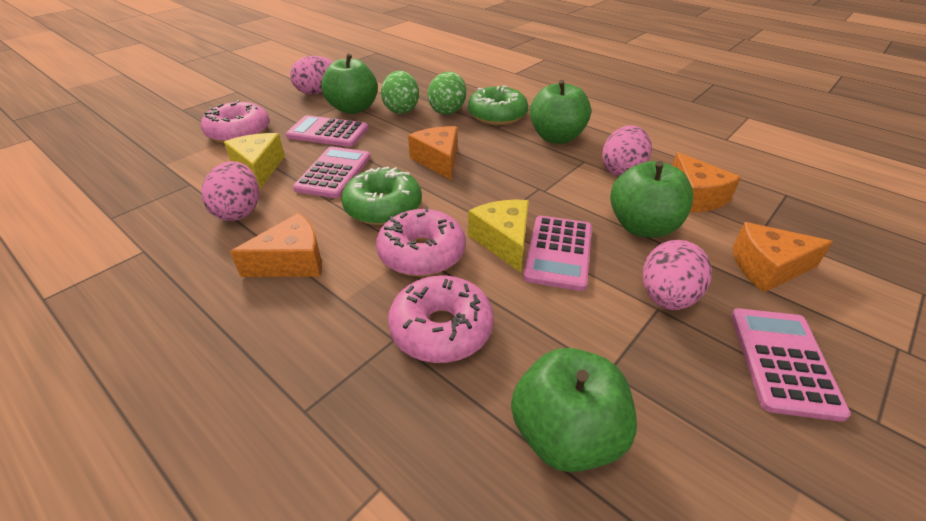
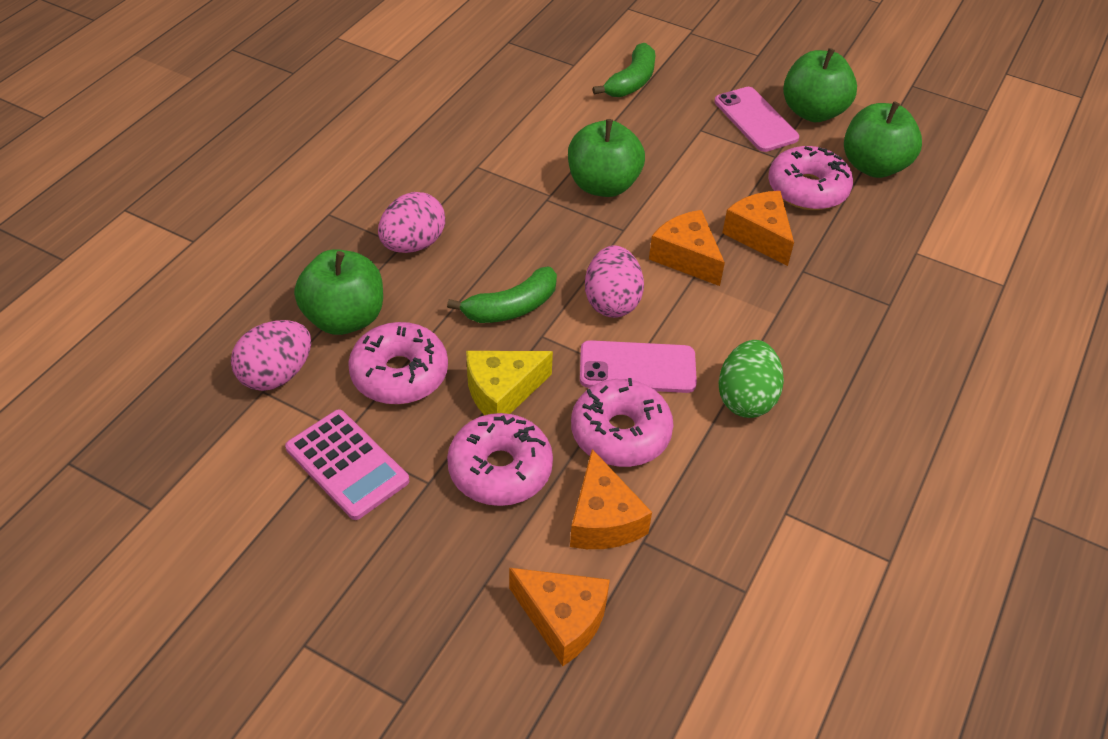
green banana: none = 0 -> [447,267,557,323] [592,43,655,97] = 2
green donut: [341,167,422,225] [468,85,528,125] = 2 -> none = 0
green egg: [381,71,419,114] [427,72,466,115] = 2 -> [718,340,784,418] = 1
pink calculator: [286,115,368,147] [293,147,371,198] [523,216,592,291] [731,308,851,422] = 4 -> [285,409,409,520] = 1
pink donut: [201,100,269,143] [376,206,466,276] [388,275,494,363] = 3 -> [348,322,448,405] [447,413,553,506] [571,378,674,467] [768,146,853,210] = 4
pink egg: [201,161,259,221] [290,56,333,94] [602,125,652,177] [643,240,712,310] = 4 -> [231,320,311,391] [378,192,445,253] [585,245,644,318] = 3
pink phone: none = 0 -> [580,340,697,393] [714,87,799,152] = 2
yellow cheese: [224,133,285,188] [468,200,529,272] = 2 -> [466,351,553,415] = 1

